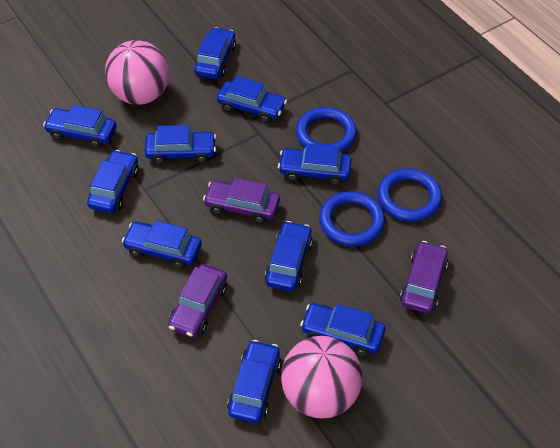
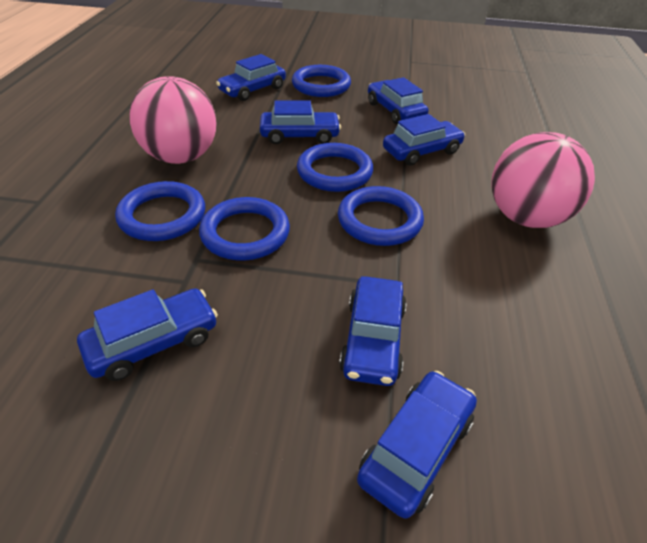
blue car: [43,105,116,148] [87,150,139,213] [122,220,202,269] [145,125,216,164] [194,27,236,79] [217,76,287,123] [227,340,281,423] [265,221,313,291] [278,143,352,186] [300,303,385,356] = 10 -> [77,288,218,381] [216,54,286,101] [260,100,341,144] [339,276,407,386] [357,371,477,519] [368,77,429,124] [383,114,465,166] = 7
blue ring: [296,107,357,152] [319,191,385,246] [377,168,442,222] = 3 -> [115,181,205,241] [199,197,290,261] [292,65,351,97] [297,143,373,192] [338,186,424,246] = 5
purple car: [168,264,227,338] [203,178,280,224] [400,241,448,313] = 3 -> none = 0

